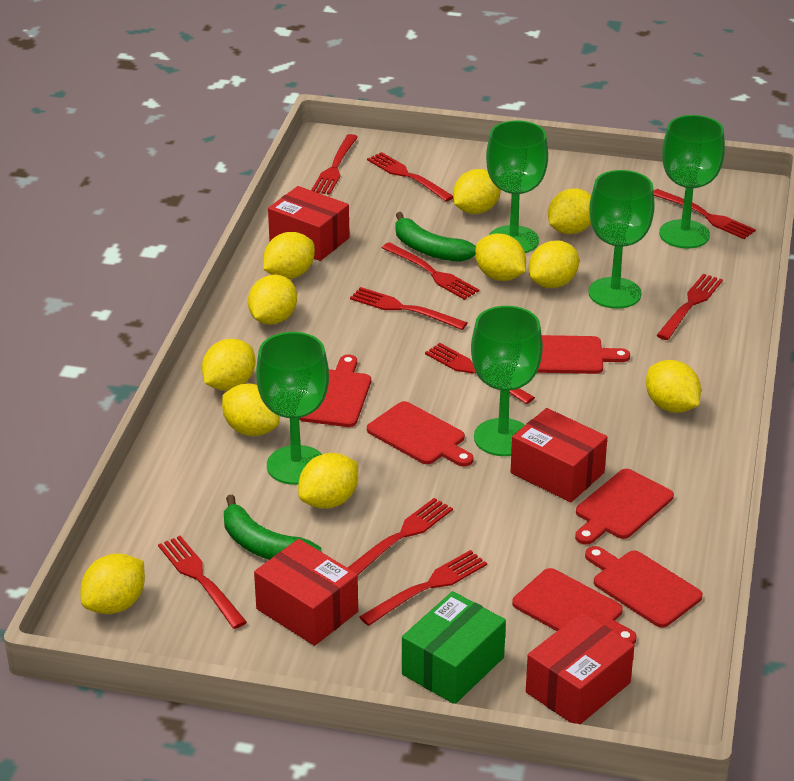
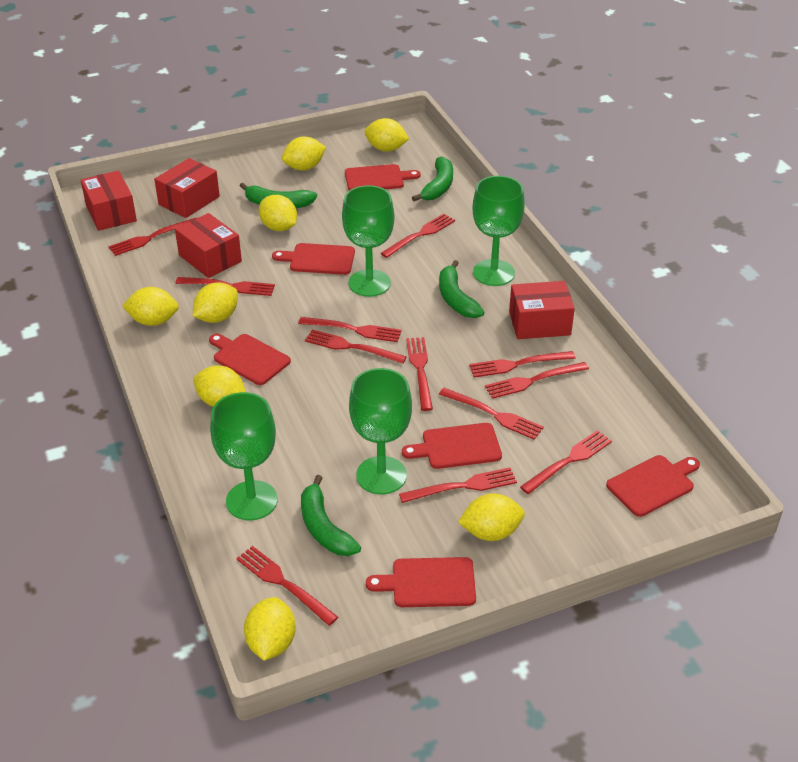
green banana: [224,495,322,560] [395,212,476,262] = 2 -> [240,183,317,208] [301,475,361,556] [412,156,453,201] [439,260,485,318] = 4
green box: [402,591,506,704] = 1 -> none = 0
green goblet: [256,332,329,485] [471,306,543,456] [486,121,548,253] [588,170,655,309] [659,115,725,249] = 5 -> [210,392,278,520] [342,185,395,297] [349,368,412,494] [472,176,525,286] = 4
red fork: [158,536,247,629] [311,134,358,195] [348,498,453,575] [350,287,468,330] [359,550,487,626] [367,152,453,201] [382,242,479,300] [425,343,535,404] [654,189,756,239] [656,274,723,340] = 10 -> [108,218,196,256] [175,277,275,296] [236,546,338,626] [298,317,401,342] [305,329,407,364] [380,214,455,258] [399,467,517,503] [406,337,433,411] [439,388,544,440] [469,351,576,377] [485,362,589,399] [520,430,612,494] = 12
yellow lemon: [81,553,145,614] [202,339,255,391] [222,383,280,436] [248,275,297,325] [263,232,315,279] [298,453,358,509] [453,169,501,214] [475,234,526,281] [529,241,579,288] [548,189,591,234] [646,360,701,413] = 11 -> [122,287,179,326] [193,283,238,323] [193,366,246,407] [244,597,296,661] [259,195,297,231] [282,137,326,171] [364,118,409,152] [458,493,525,541] = 8

